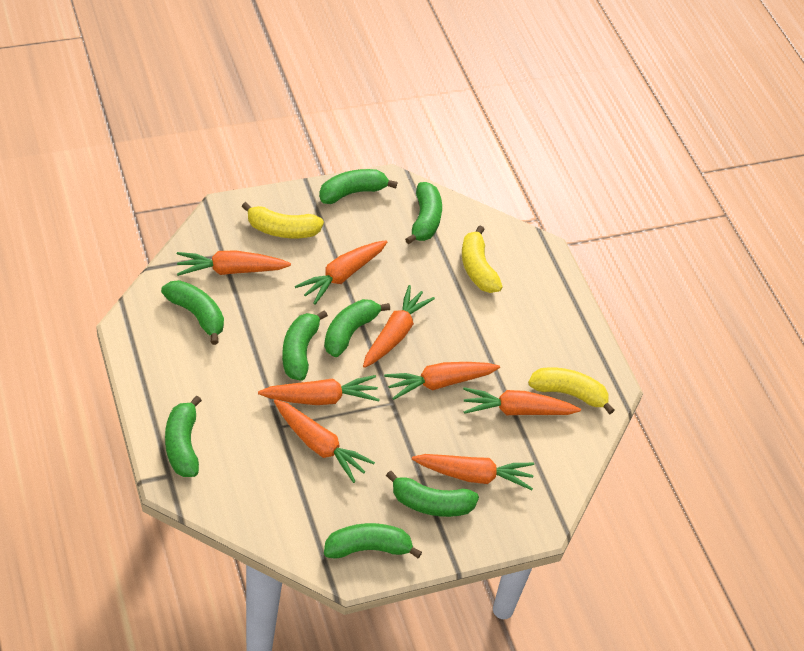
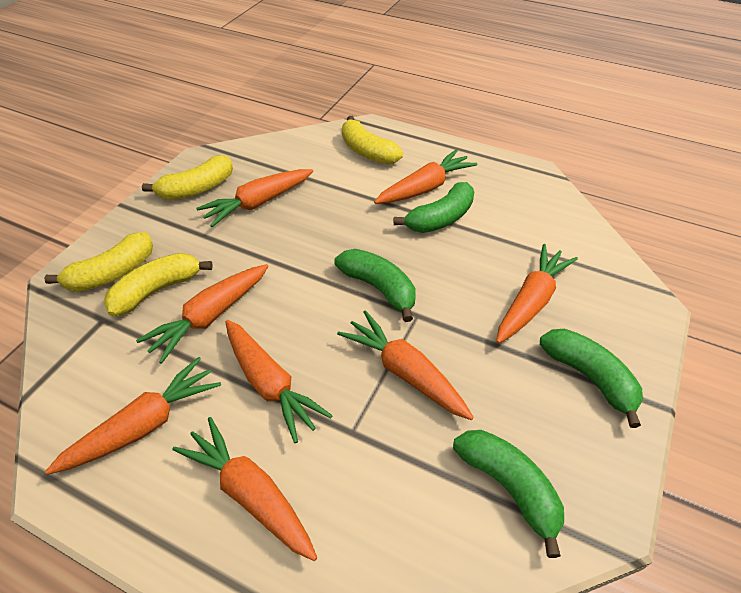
green banana: [161,280,224,345] [165,396,202,477] [282,310,328,381] [319,169,397,204] [324,299,390,357] [324,523,422,559] [386,471,479,517] [405,182,442,244] = 8 -> [335,249,415,322] [394,182,474,233] [453,430,564,558] [540,329,643,428] = 4
yellow banana: [241,202,324,238] [462,226,503,293] [528,367,615,415] = 3 -> [44,232,153,292] [104,253,213,316] [142,155,233,200] [342,116,403,164] = 4

